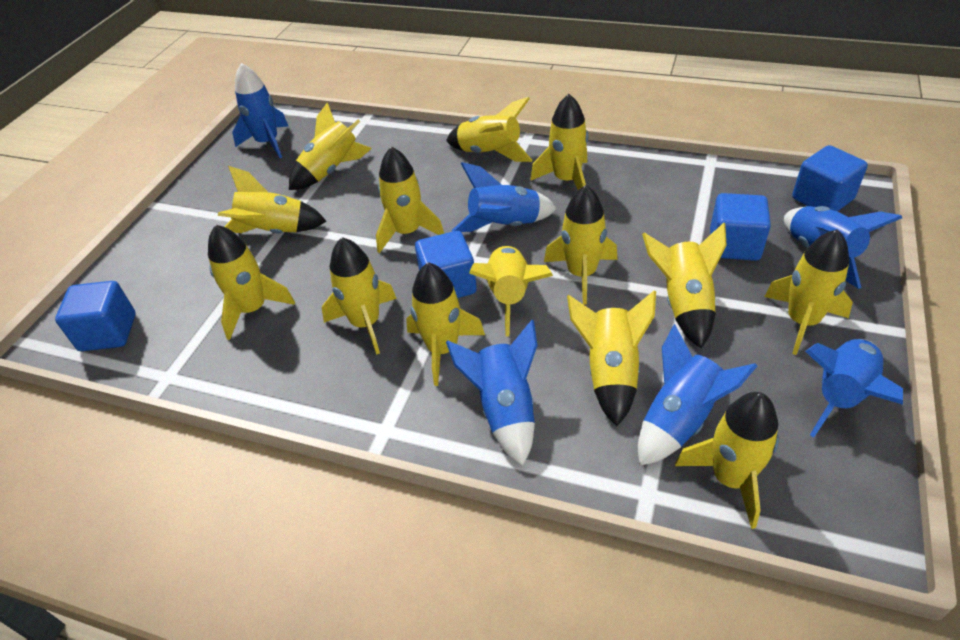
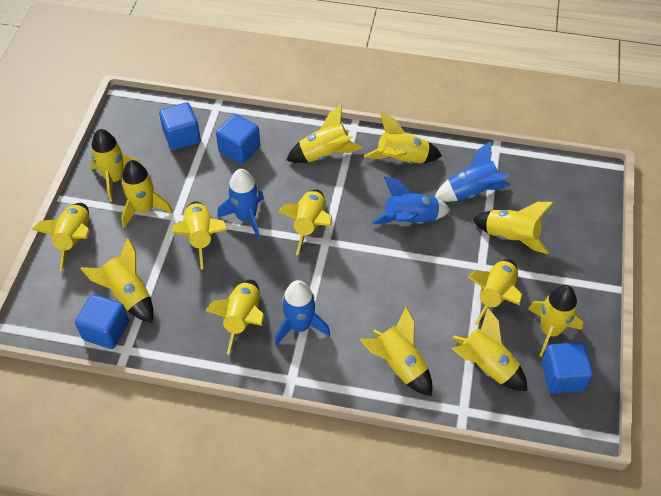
blue rocket: [232,63,288,158] [446,320,537,466] [452,162,557,232] [638,324,757,466] [784,206,902,289] [805,339,903,437] = 6 -> [217,169,264,239] [275,280,330,346] [371,176,450,224] [435,141,511,202] = 4

